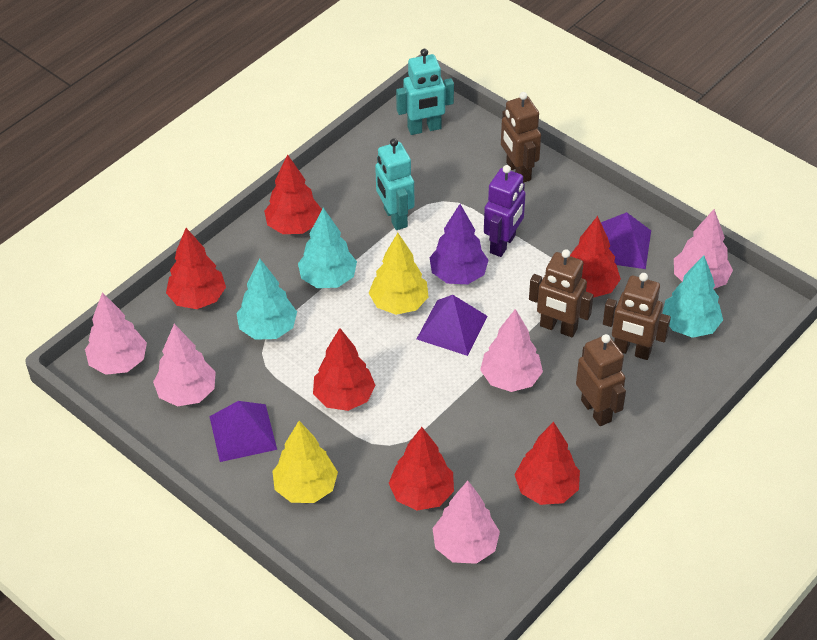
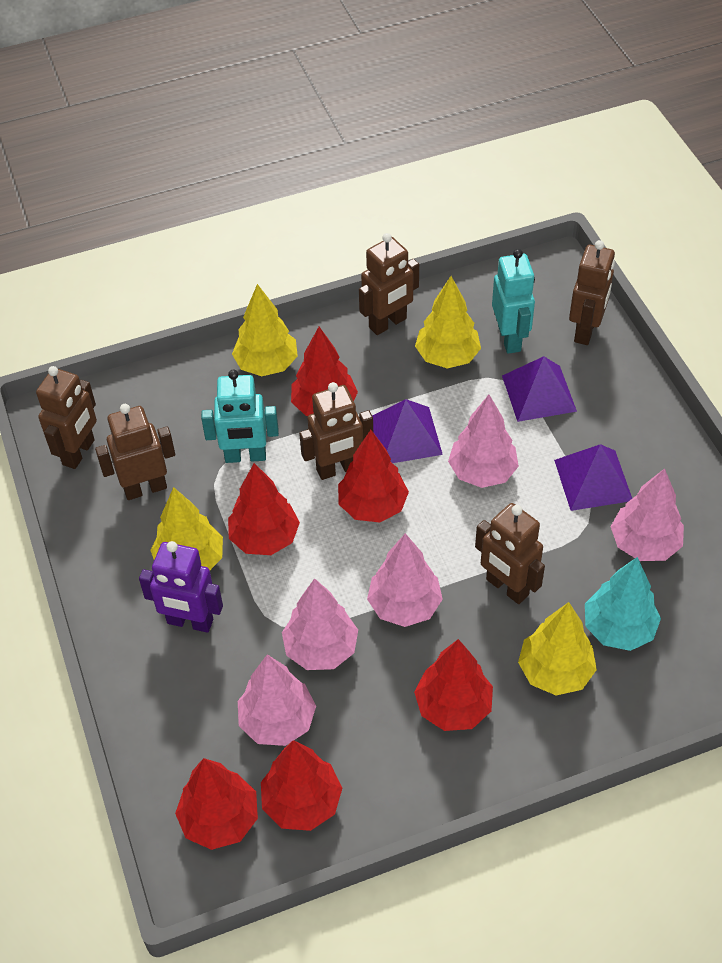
brown robot: [501,92,541,183] [529,249,593,337] [576,334,626,426] [603,273,671,360] = 4 -> [36,366,97,469] [95,404,175,500] [299,382,373,480] [359,233,419,335] [475,503,545,604] [569,240,615,345] = 6
purple tree: [429,204,488,284] = 1 -> none = 0
turquoise tree: [236,258,297,340] [298,208,357,288] [662,255,723,338] = 3 -> [585,557,661,651] = 1
yellow tree: [272,421,338,503] [369,233,428,315] = 2 -> [150,487,223,570] [232,284,298,376] [415,276,481,368] [518,602,597,696] = 4

